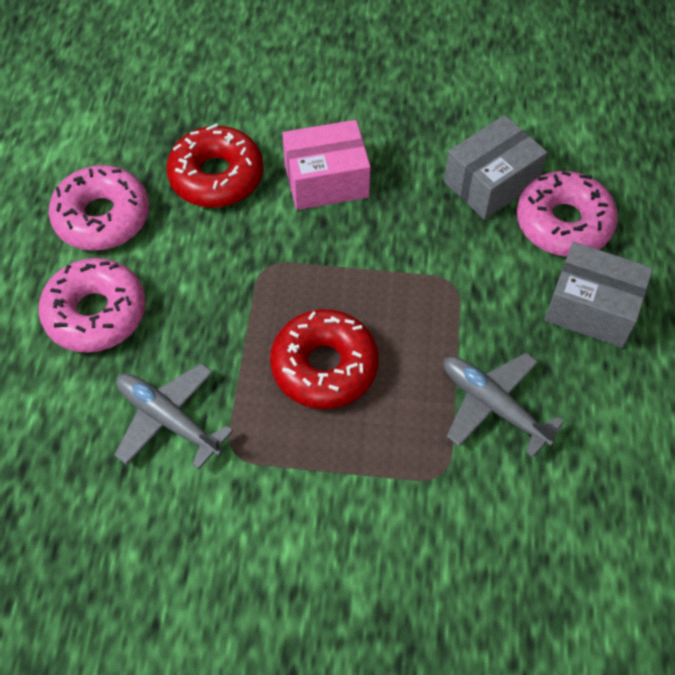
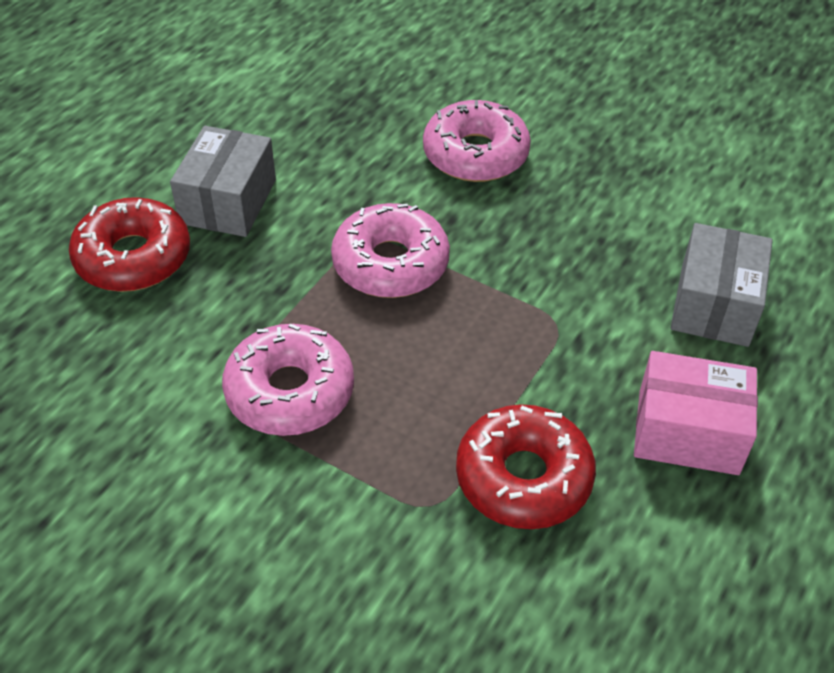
grey plane: [114,363,233,469] [444,353,564,458] = 2 -> none = 0

